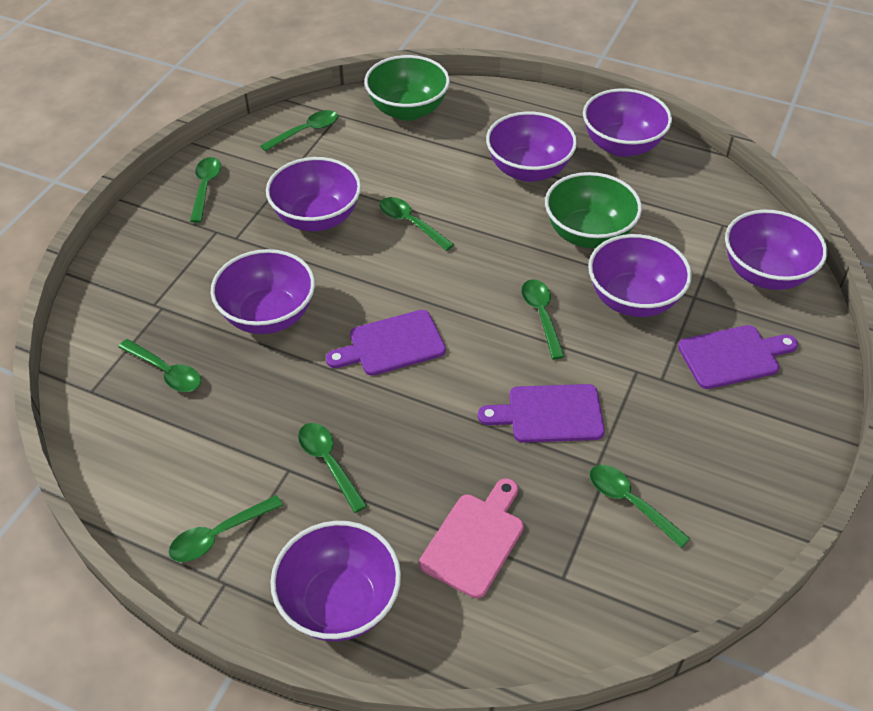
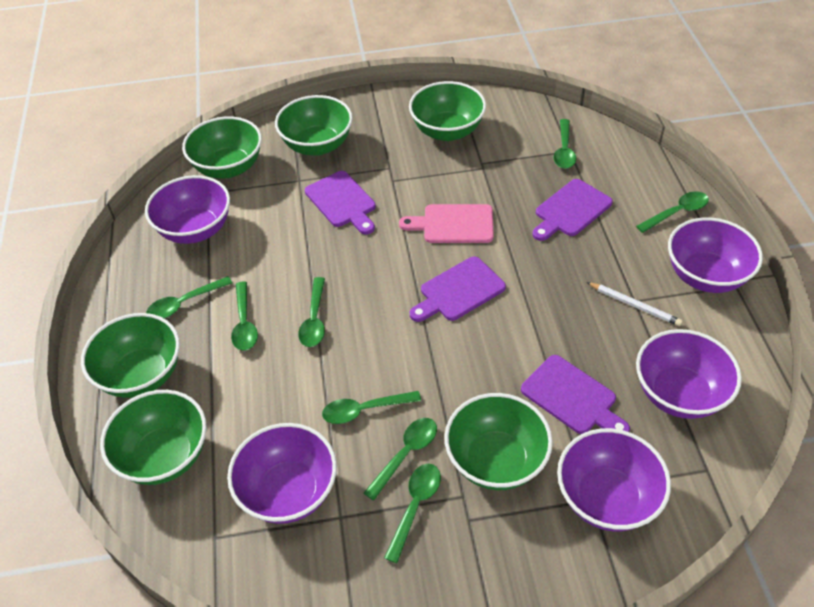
green bowl: [364,55,450,121] [545,172,642,248] = 2 -> [81,313,180,398] [100,390,207,485] [182,116,262,179] [275,95,353,156] [409,81,486,141] [444,393,553,490] = 6
purple bowl: [211,249,315,334] [266,157,361,231] [270,521,401,641] [486,111,577,182] [583,88,672,157] [588,234,692,317] [725,210,827,290] = 7 -> [145,175,230,244] [227,423,337,524] [557,428,671,531] [636,329,742,419] [668,217,763,293] = 5
purple cutting board: [326,310,446,376] [478,384,605,443] [678,325,798,389] = 3 -> [305,171,376,234] [410,256,506,322] [521,355,630,434] [532,179,613,241] = 4
white pencil: none = 0 -> [587,282,683,326] = 1

